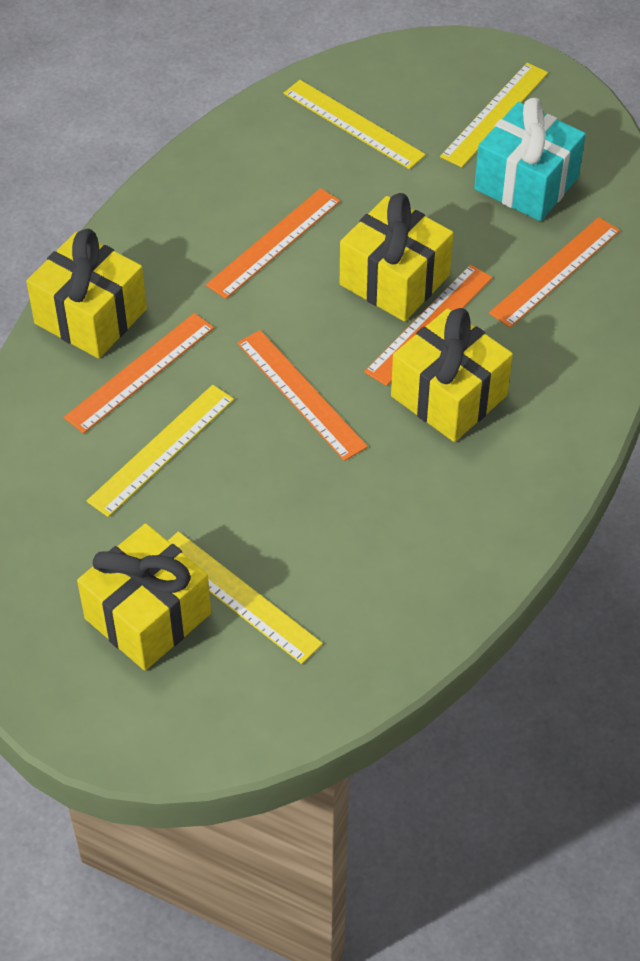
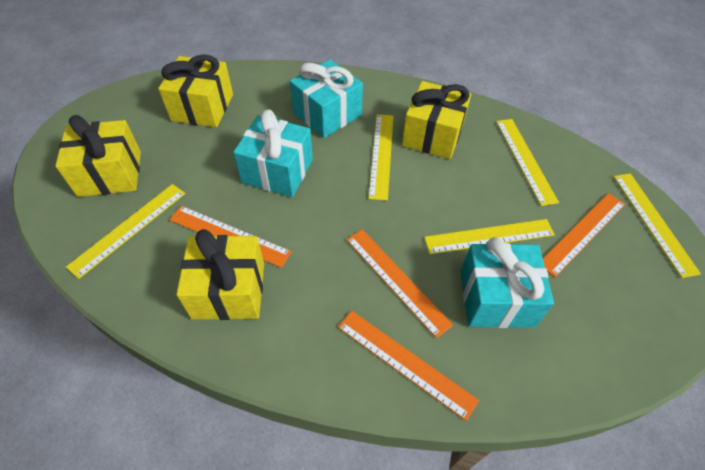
orange ruler: [64,313,214,434] [206,188,340,299] [237,330,368,461] [364,265,493,386] [489,217,620,328] = 5 -> [169,206,292,268] [338,311,479,421] [346,229,453,338] [543,193,625,277] = 4
turquoise gift: [474,98,586,221] = 1 -> [233,109,313,197] [290,59,363,138] [460,237,554,328] = 3
yellow ruler: [86,385,234,517] [168,531,323,664] [284,80,426,169] [440,63,548,168] = 4 -> [66,184,186,279] [368,114,394,201] [424,219,555,254] [496,119,559,206] [614,173,701,278] = 5

